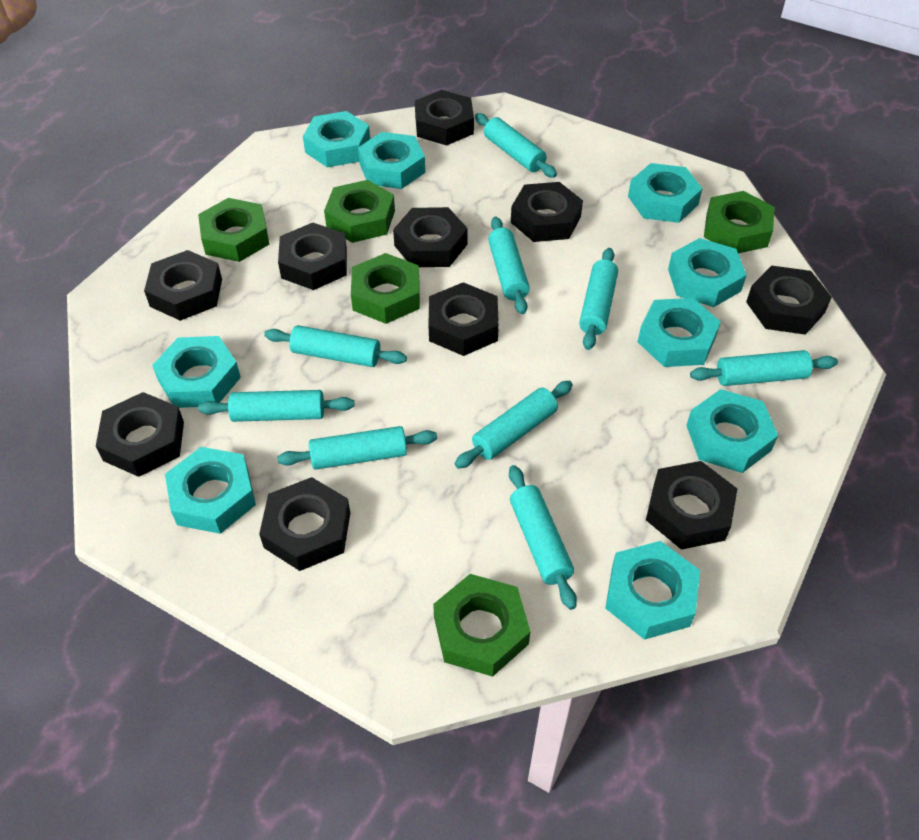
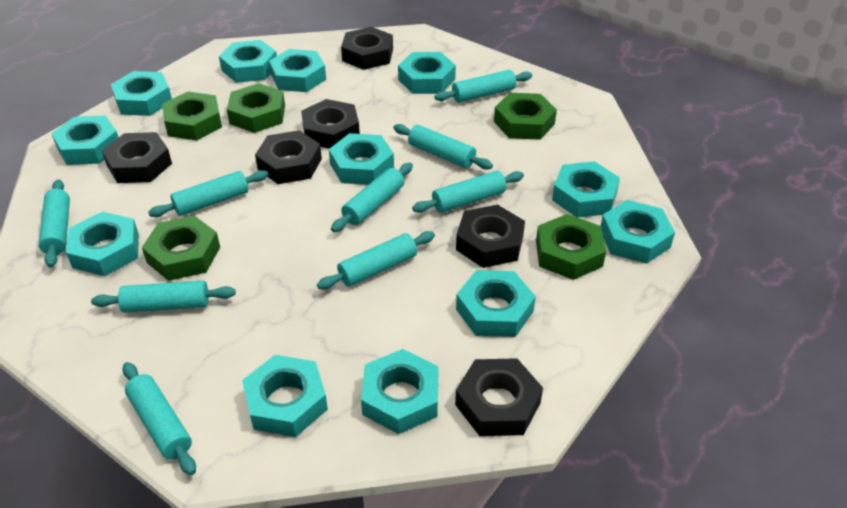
black nut: [96,392,184,477] [144,250,222,321] [259,477,350,571] [278,223,347,290] [393,207,468,267] [415,90,474,146] [428,282,499,356] [511,182,583,242] [646,461,737,550] [746,266,832,335] = 10 -> [102,132,172,183] [255,130,322,184] [301,99,360,149] [341,27,393,70] [455,358,543,436] [456,205,525,268] = 6
turquoise nut: [152,336,241,408] [165,447,256,534] [303,111,370,167] [358,132,425,189] [605,541,700,640] [628,163,703,223] [638,298,721,367] [668,238,747,307] [686,389,778,473] = 9 -> [51,115,118,165] [66,212,139,276] [111,71,172,116] [219,40,277,83] [242,355,328,437] [269,49,326,92] [329,133,394,185] [361,349,439,434] [398,52,456,94] [456,270,536,337] [552,161,620,218] [601,200,675,264] = 12

